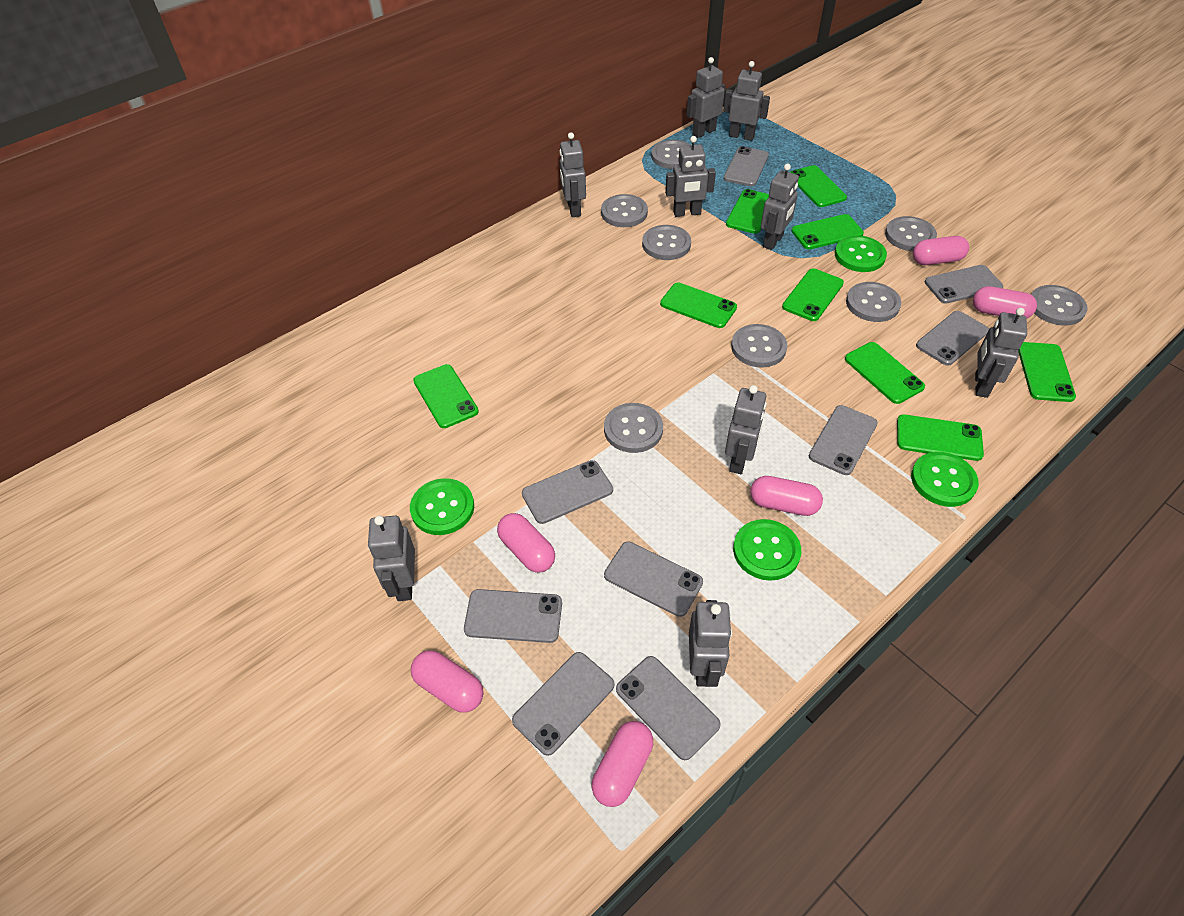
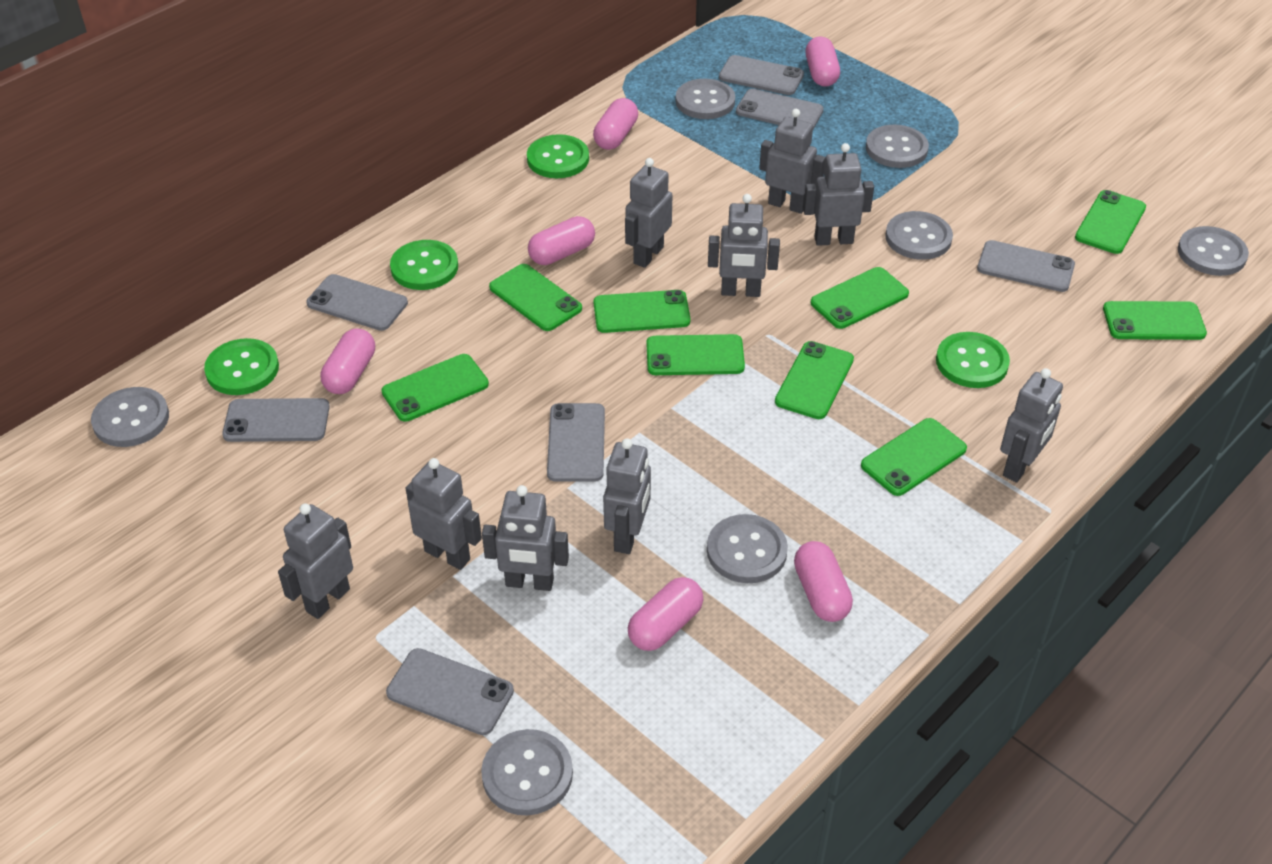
grey button: [601,194,648,227] [604,403,663,453] [642,225,691,260] [651,140,690,169] [731,324,787,368] [846,282,901,322] [885,216,937,251] [1031,285,1087,326] = 8 -> [91,387,169,447] [481,729,573,815] [676,79,735,119] [707,514,788,583] [866,125,929,168] [885,211,953,260] [1178,226,1249,276] = 7
grey phone: [464,589,562,643] [512,652,615,756] [522,460,613,524] [604,542,703,617] [616,656,721,760] [724,146,769,186] [809,405,878,475] [916,311,989,365] [925,265,1003,304] = 9 -> [222,398,330,442] [307,274,408,331] [386,648,514,735] [547,403,605,482] [719,55,804,95] [736,89,824,129] [977,240,1075,292] = 7

